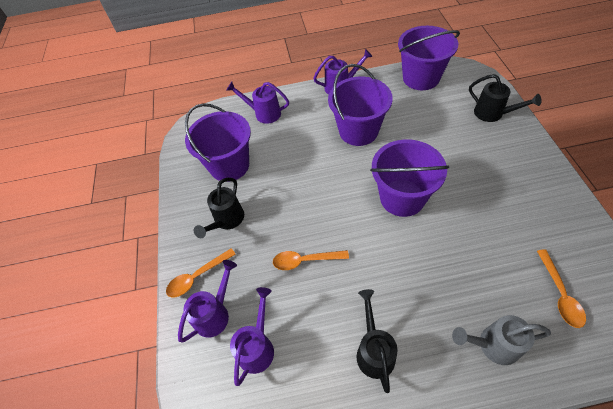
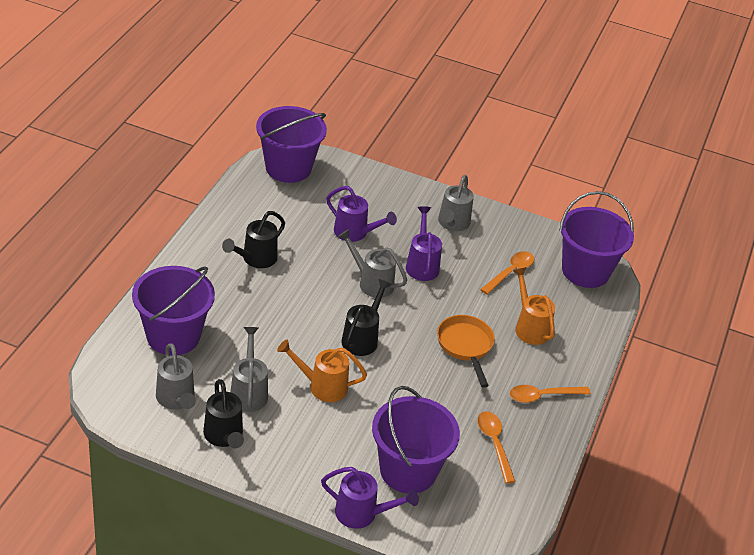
grey watering can: [452,315,551,365] = 1 -> [156,343,196,410] [230,327,268,412] [338,229,407,298] [438,175,474,231] = 4
orange pan: none = 0 -> [437,315,495,388] = 1
orange watering can: none = 0 -> [277,340,367,402] [513,267,555,345] = 2
purple watering can: [178,260,237,342] [226,82,289,124] [230,287,274,386] [313,49,373,95] = 4 -> [321,467,419,529] [326,186,397,242] [406,206,442,281] = 3

